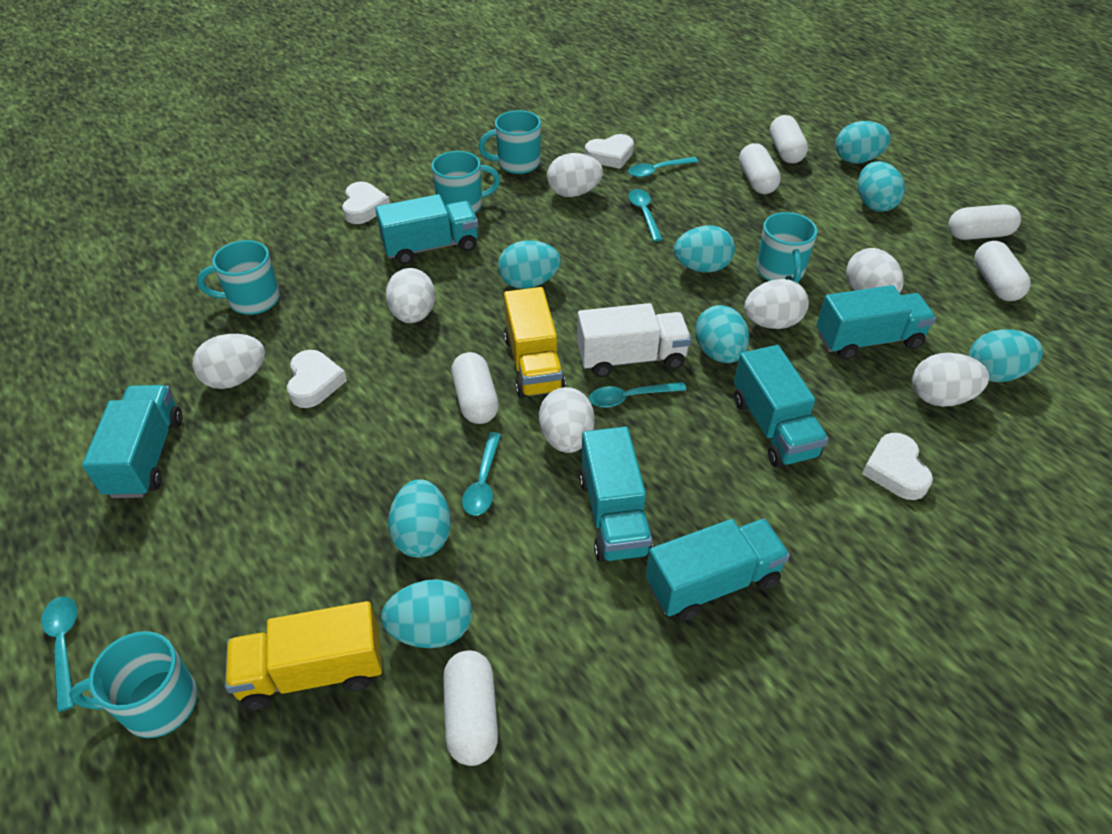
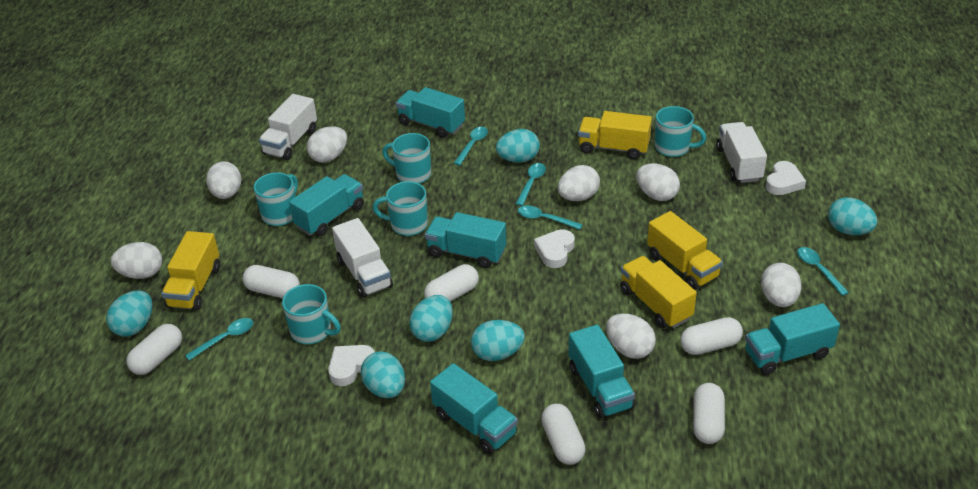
turquoise egg: [381,579,472,648] [388,479,451,558] [498,241,561,289] [674,225,735,272] [695,305,749,363] [836,121,891,164] [858,161,905,212] [969,329,1043,382] = 8 -> [106,290,152,337] [361,351,405,398] [409,295,453,342] [471,320,525,361] [496,129,540,163] [828,197,877,235] = 6
white heart: [287,350,347,408] [342,181,390,224] [585,134,634,169] [862,433,933,500] = 4 -> [328,345,375,386] [534,229,575,268] [765,161,806,195] = 3
white truck: [577,303,691,377] = 1 -> [259,94,317,160] [332,218,393,298] [716,122,767,183] = 3
yellow truck: [225,601,382,710] [504,287,566,398] = 2 -> [161,231,220,311] [578,111,652,159] [620,256,697,328] [647,211,723,290] = 4

